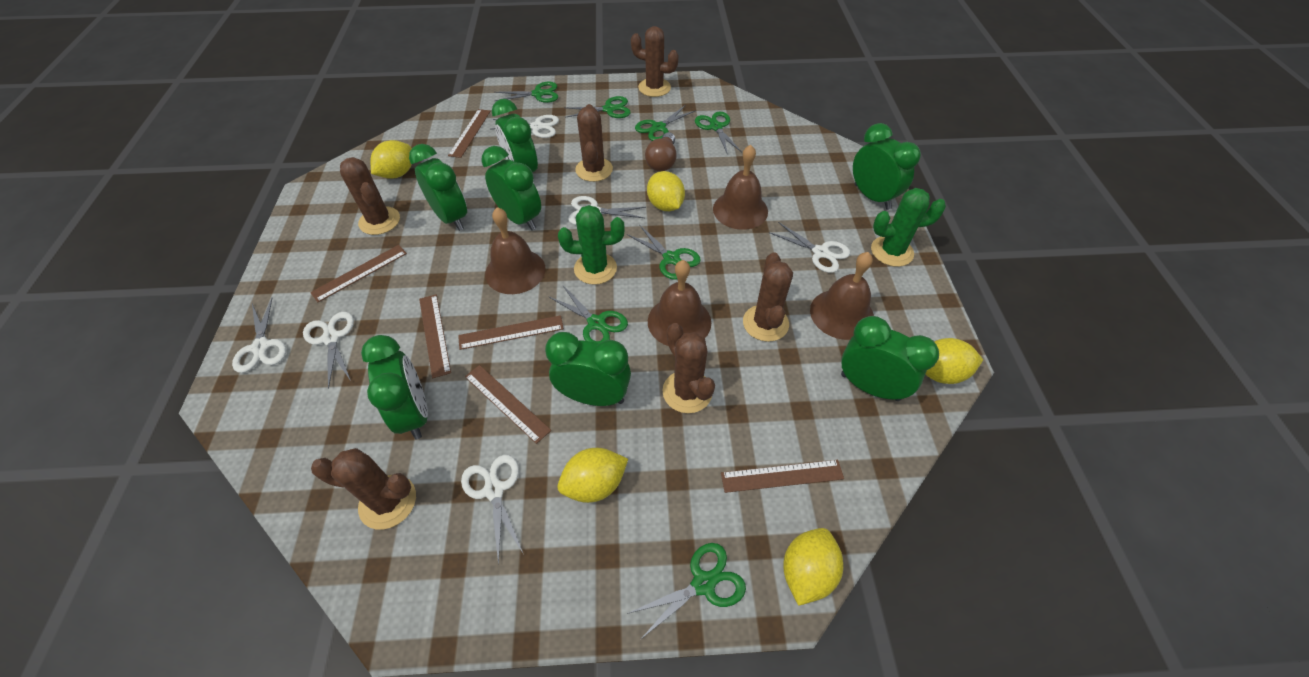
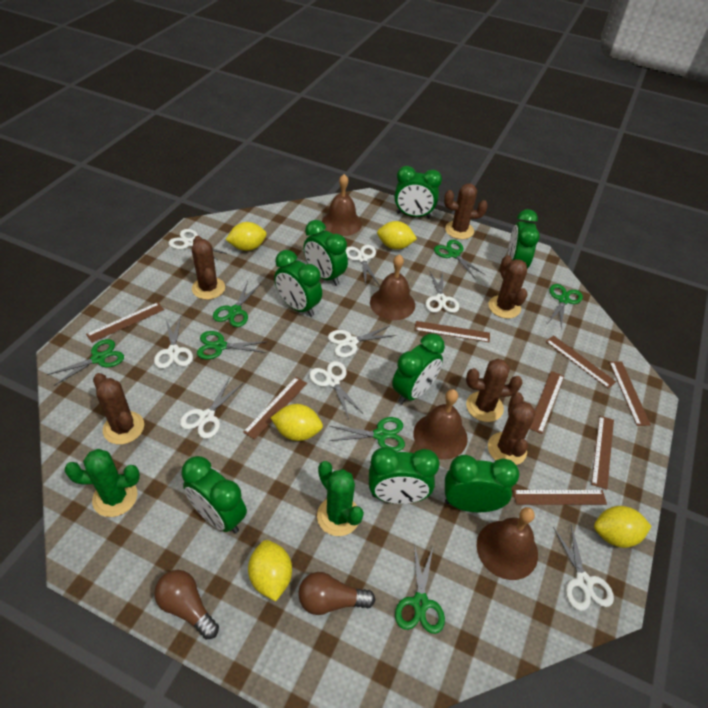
brown light bulb: [645,132,677,171] = 1 -> [154,570,219,639] [298,572,375,615] = 2
brown ruler: [310,245,407,302] [419,294,451,378] [448,109,491,158] [458,315,564,350] [465,365,551,444] [721,460,844,493] = 6 -> [86,302,164,343] [243,377,307,440] [415,321,490,342] [513,490,607,505] [530,371,564,434] [545,335,616,389] [591,416,614,490] [609,361,651,426] = 8
green clock: [361,335,428,439] [409,144,467,231] [481,146,541,231] [492,99,538,172] [545,332,631,406] [841,316,939,401] [853,123,921,210] = 7 -> [181,456,247,533] [274,250,322,317] [303,220,348,286] [369,447,440,504] [392,333,445,405] [394,166,442,218] [445,455,519,512] [508,209,540,269] = 8
white scissors: [232,298,286,373] [303,312,354,389] [461,455,523,565] [491,115,559,138] [568,196,646,225] [769,222,850,273] = 6 -> [154,316,193,369] [168,229,227,261] [180,379,242,439] [309,361,363,419] [328,326,396,358] [345,245,379,285] [425,271,459,313] [553,525,614,611] = 8

